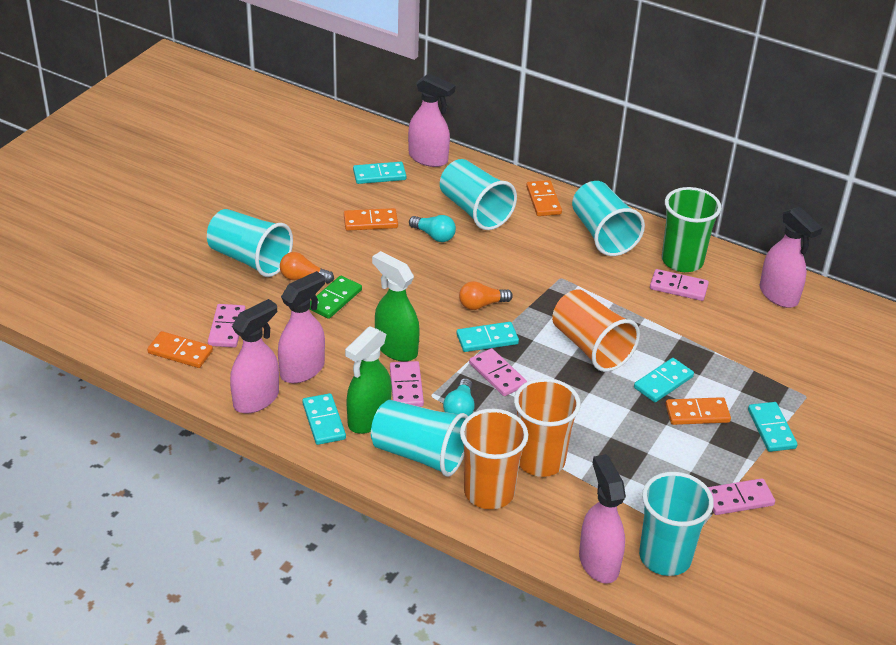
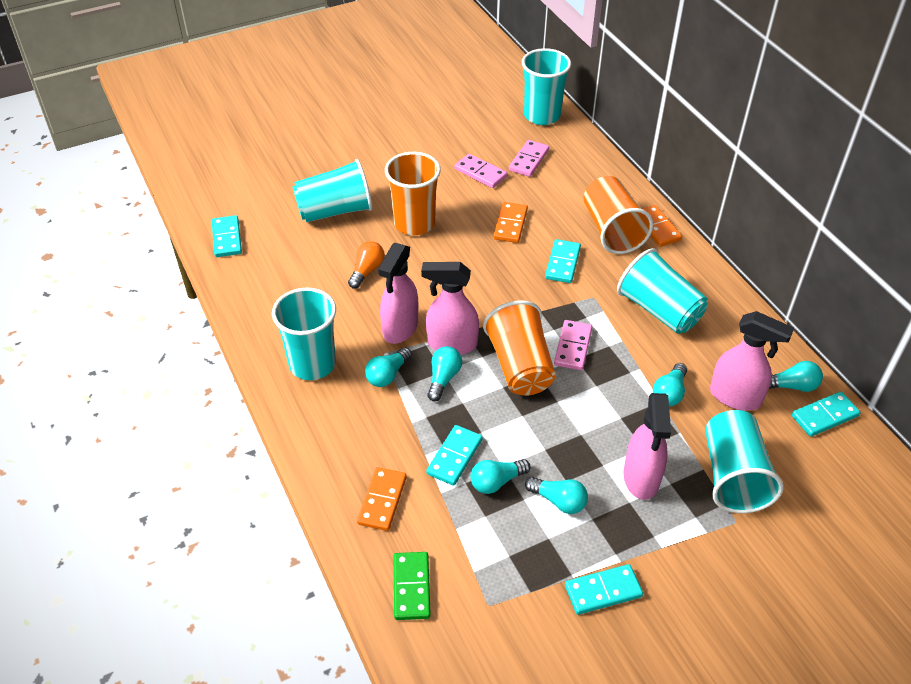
green cup: [662,187,721,272] = 1 -> none = 0
green spray bottle: [345,326,392,434] [372,251,420,362] = 2 -> none = 0
orange domino: [147,331,213,368] [344,208,398,231] [526,180,562,216] [665,397,731,425] = 4 -> [357,467,407,531] [493,202,528,243] [642,205,682,247] = 3
orange light bulb: [280,252,334,284] [459,281,513,310] = 2 -> [348,241,385,289] = 1
pink domino: [208,304,246,348] [390,361,424,407] [469,348,527,396] [650,269,709,301] [708,478,775,515] = 5 -> [454,154,507,188] [509,140,549,177] [554,320,592,370] = 3
pink spray bottle: [230,299,279,414] [278,271,325,383] [408,74,456,167] [579,454,626,584] [760,207,823,308] = 5 -> [378,243,418,344] [421,262,479,355] [624,393,671,500] [710,311,794,411] = 4
turquoise light bulb: [409,215,456,242] [443,378,475,416] = 2 -> [365,347,412,387] [427,346,462,402] [470,459,530,494] [525,477,588,514] [653,363,687,406] [769,361,823,392] = 6

